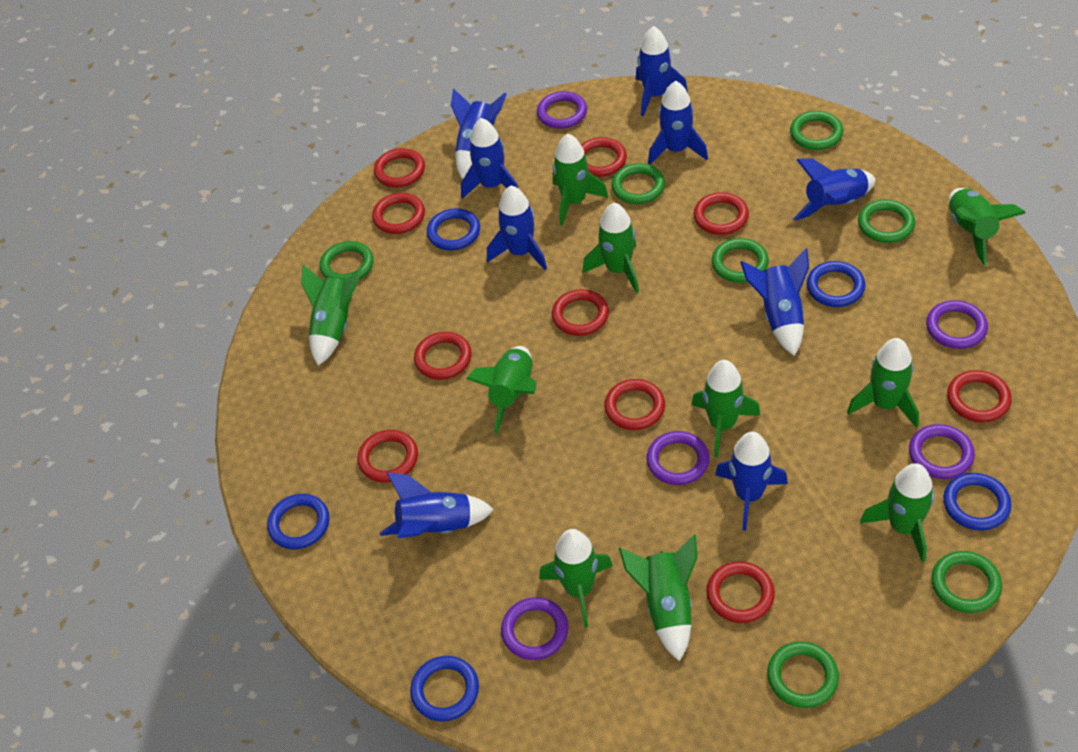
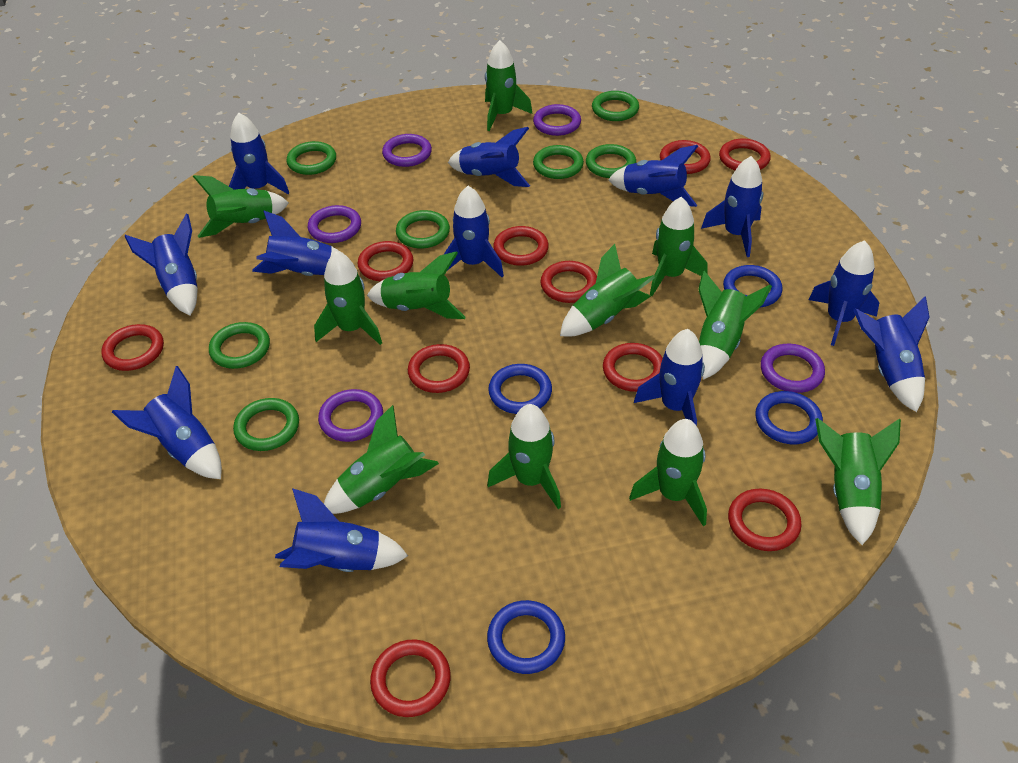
blue ring: [267,494,330,550] [410,656,479,722] [427,208,480,251] [806,261,865,307] [943,473,1011,531] = 5 -> [487,600,565,674] [488,364,552,414] [723,265,783,307] [755,391,823,444] = 4
blue rocket: [380,473,494,538] [451,88,507,179] [461,118,518,199] [487,186,547,270] [636,26,688,117] [648,81,708,165] [715,432,788,531] [740,248,809,356] [793,158,876,221] = 9 -> [112,366,222,479] [124,213,198,315] [229,113,289,194] [252,210,355,276] [275,488,408,572] [443,186,504,277] [448,127,530,187] [608,145,698,207] [634,329,705,426] [701,156,763,257] [809,240,879,346] [853,296,929,412] = 12
green rocket: [301,265,362,365] [466,346,537,434] [539,529,613,628] [553,134,609,226] [583,203,639,293] [619,535,698,661] [691,360,761,458] [847,338,919,428] [860,463,934,562] [949,188,1026,266] = 10 -> [193,175,289,238] [314,251,382,345] [324,405,439,514] [367,251,466,319] [485,40,533,131] [487,404,561,509] [560,244,655,337] [629,419,707,526] [650,197,708,296] [698,270,772,380] [815,418,901,545] = 11

